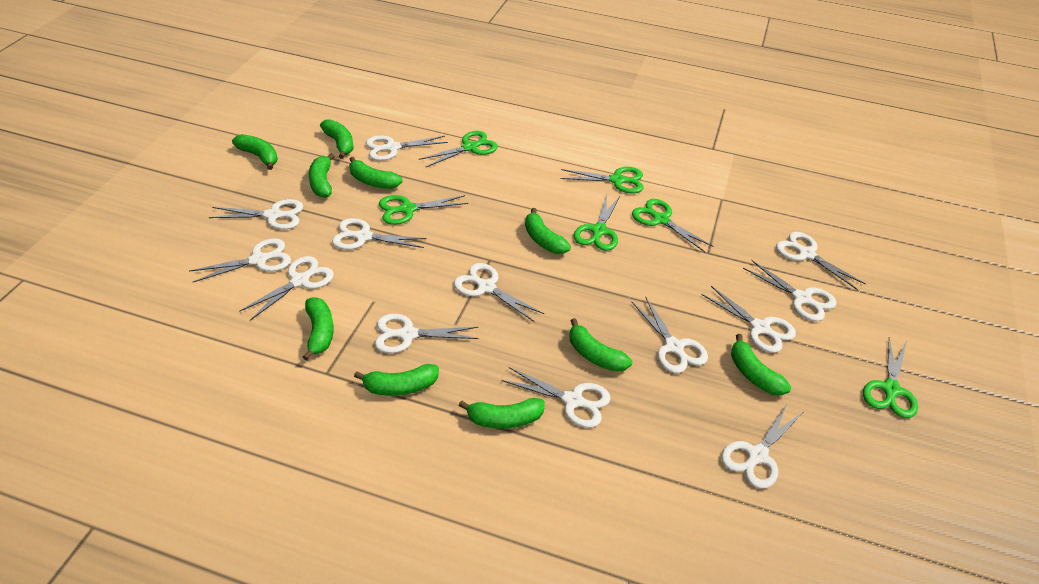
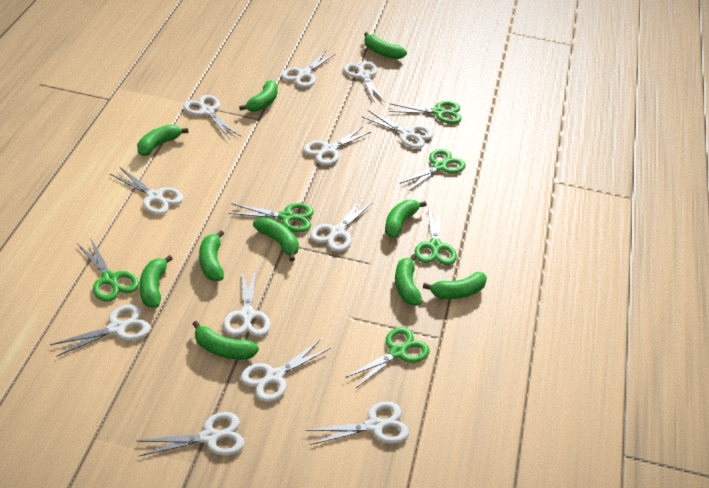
white scissors: [189,239,291,282] [209,199,303,230] [239,256,334,321] [332,218,427,250] [366,136,448,161] [375,314,479,353] [454,263,544,322] [502,367,611,428] [632,296,708,373] [701,286,796,353] [721,404,802,489] [743,260,837,321] [776,232,866,290] = 13 -> [50,305,150,357] [110,167,184,215] [136,412,245,457] [183,95,241,139] [224,269,271,336] [241,339,331,402] [281,51,335,88] [303,127,372,165] [306,402,409,445] [310,199,372,252] [343,61,386,103] [361,110,433,149] = 12

